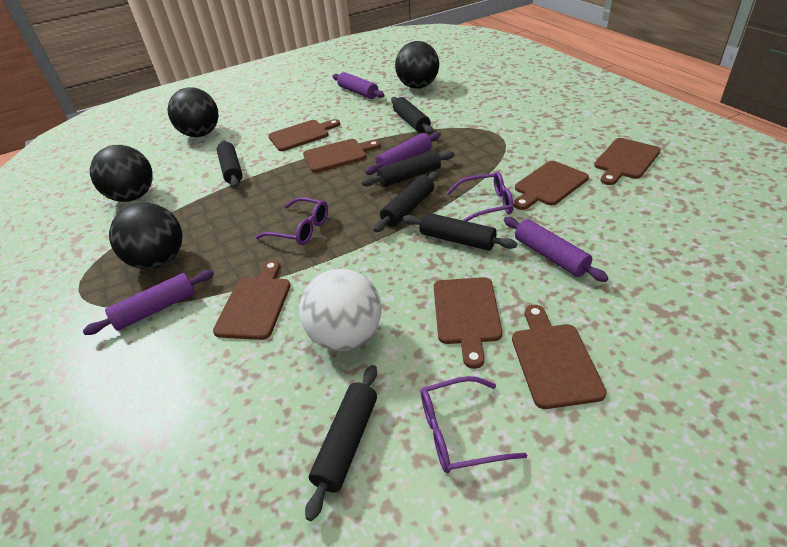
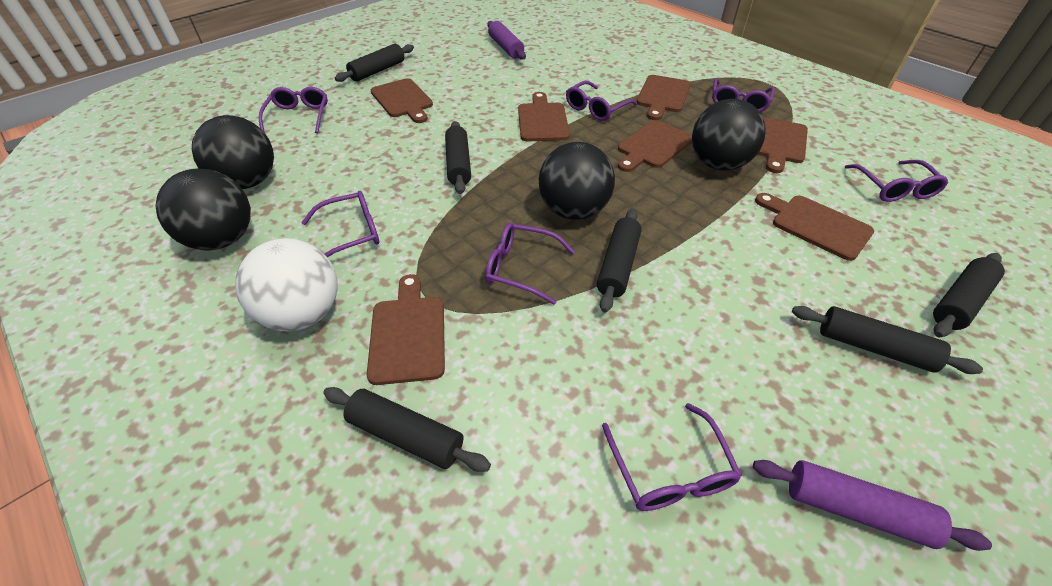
purple glasses: [255,197,328,245] [421,376,527,473] [446,171,514,221] = 3 -> [259,87,328,133] [301,191,380,258] [485,223,575,305] [566,81,637,121] [602,403,742,511] [712,78,775,112] [845,160,948,202] = 7
purple rolling pin: [83,270,214,335] [332,72,385,99] [365,132,440,175] [504,217,608,282] = 4 -> [487,21,526,60] [753,460,992,551] = 2

